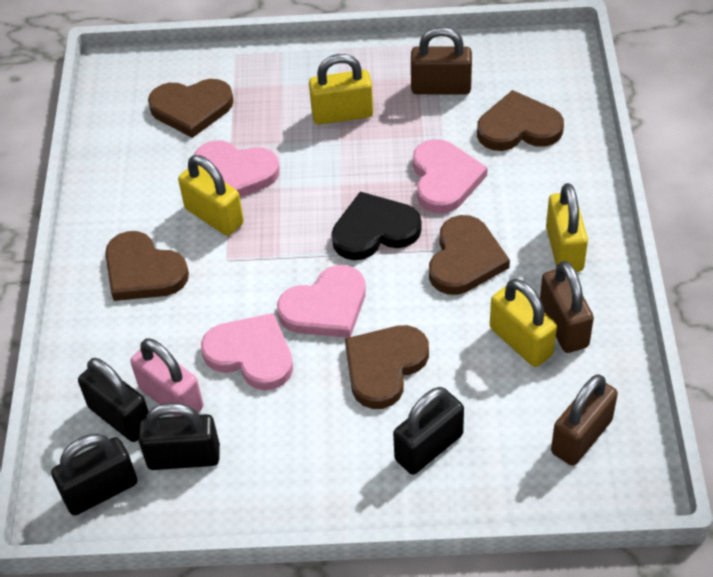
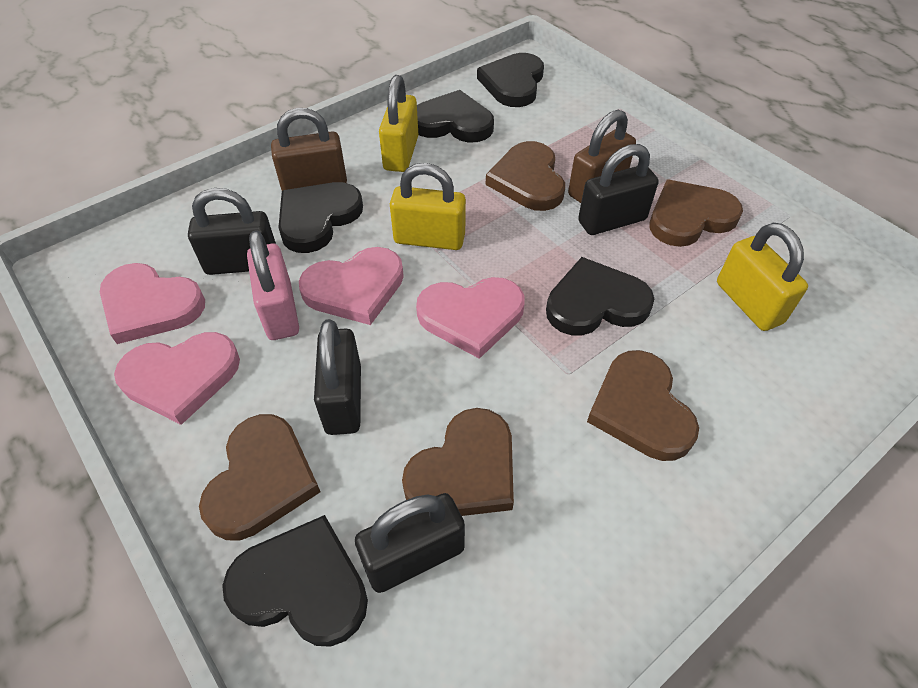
black heart: [332,192,422,260] = 1 -> [222,515,368,647] [278,182,363,253] [417,90,494,142] [477,53,544,107] [546,257,654,335] = 5
brown padlock: [411,27,472,95] [540,261,594,353] [551,374,618,466] = 3 -> [271,108,347,191] [568,109,636,203] = 2
yellow padlock: [178,155,244,236] [309,54,373,125] [490,279,557,367] [546,183,588,272] = 4 -> [379,75,418,172] [390,163,466,250] [717,223,808,331] = 3

